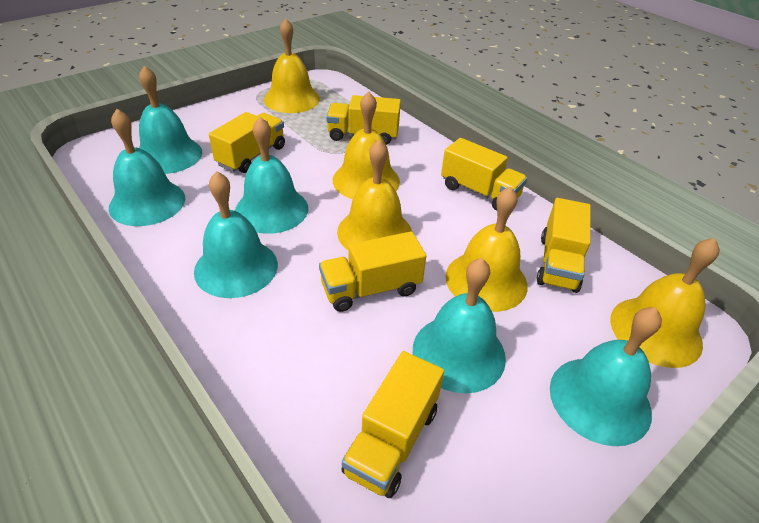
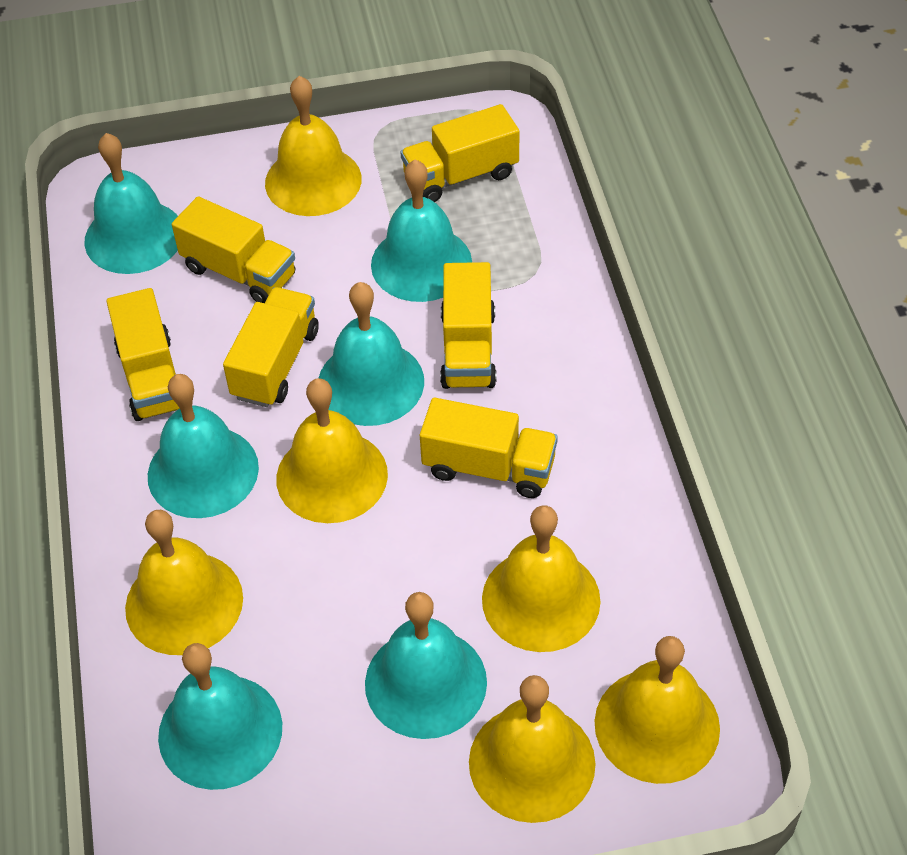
yellow bell: [264,18,320,113] [333,91,400,199] [337,139,412,251] [446,186,528,312] [610,238,720,368] = 5 -> [125,510,243,655] [265,76,362,216] [276,378,388,523] [469,675,595,823] [482,505,600,652] [595,636,720,784] = 6

